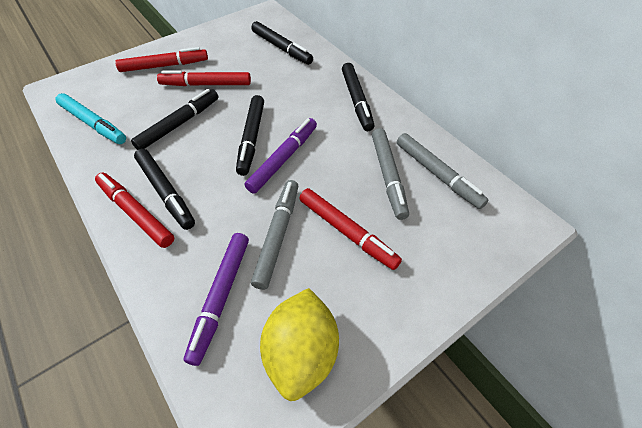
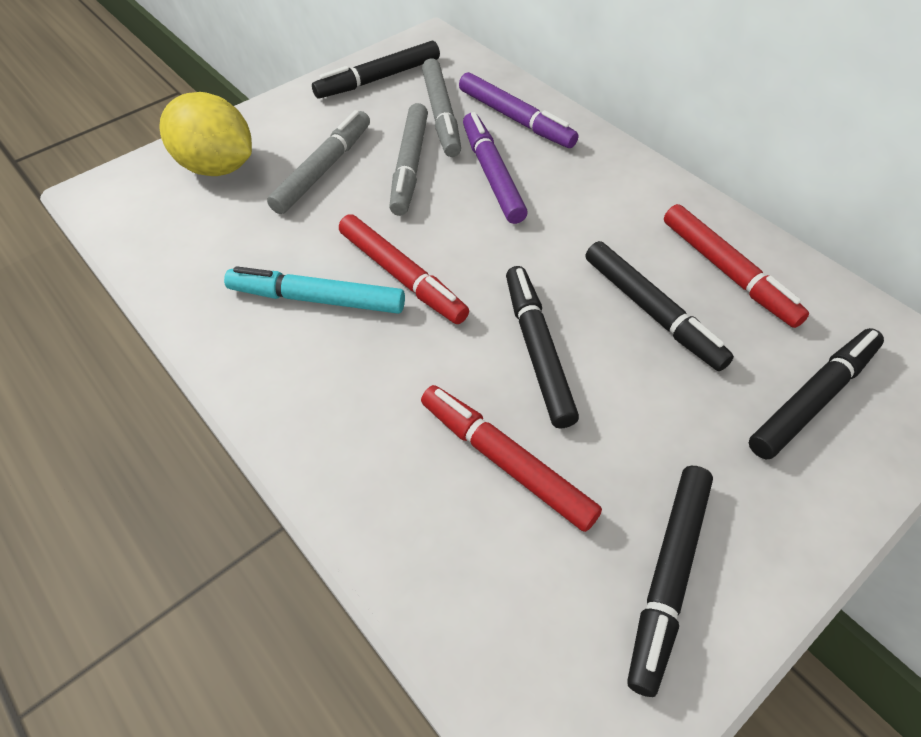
red marker: [95,173,174,248] [115,47,208,72] [157,71,251,86] [299,188,402,270] = 4 -> [339,214,469,324] [421,385,602,532] [664,204,809,328] = 3

